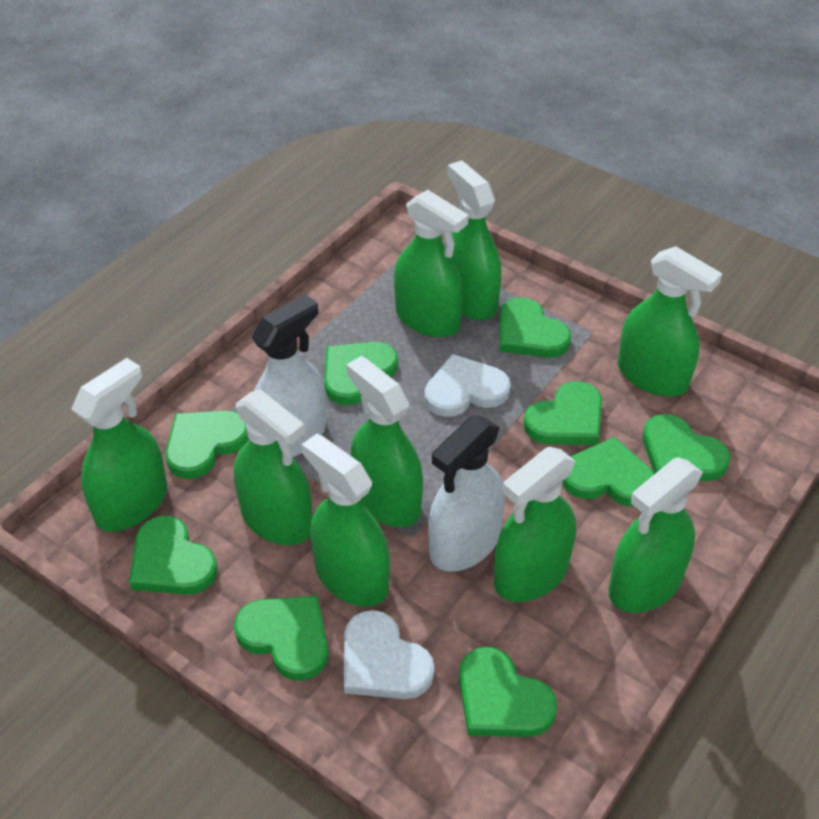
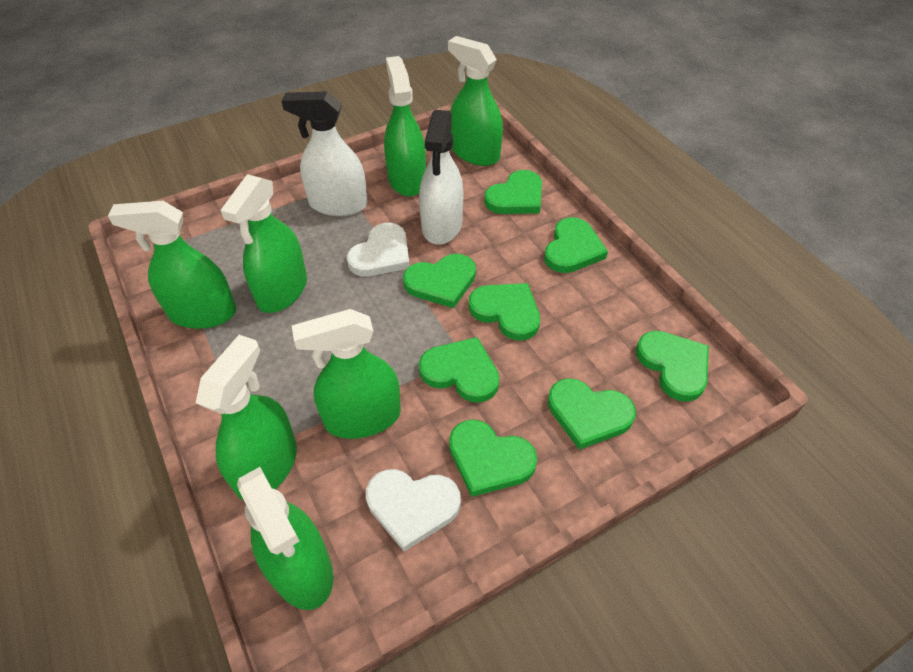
green heart: [129,515,217,595] [166,411,249,479] [234,596,328,681] [324,342,398,405] [459,647,557,737] [499,297,571,358] [523,381,602,445] [562,437,654,507] [643,414,730,481] = 9 -> [403,254,476,308] [419,337,500,403] [449,419,537,497] [469,283,540,340] [484,170,542,214] [544,217,608,273] [548,378,636,450] [636,331,709,402] = 8
green spray bottle: [71,358,167,532] [233,389,312,545] [301,434,390,607] [346,356,423,528] [394,190,469,337] [445,160,502,320] [494,447,576,602] [609,457,703,613] [618,246,722,397] = 9 -> [108,201,236,329] [196,335,297,500] [221,174,307,313] [237,467,334,610] [292,309,401,439] [384,56,426,196] [448,36,503,166] = 7

